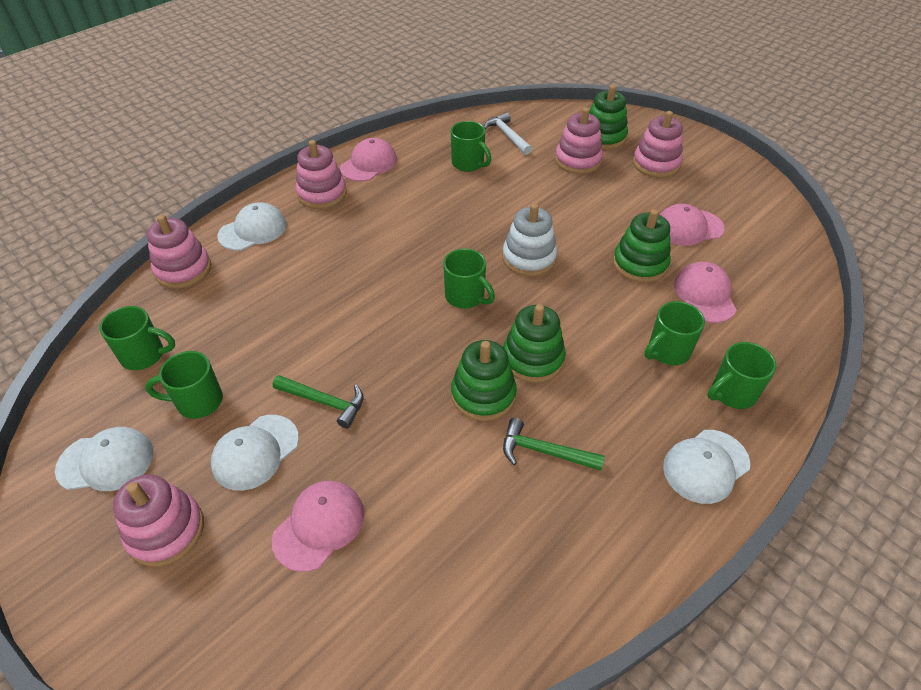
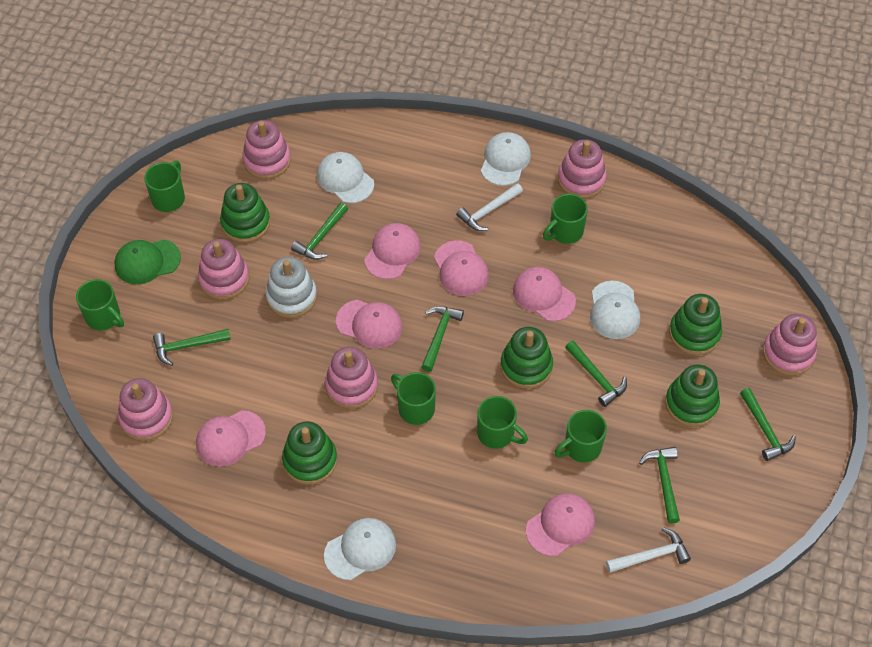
green cap: none = 0 -> [114,240,181,285] = 1
green hammer: [273,375,364,429] [503,418,605,471] = 2 -> [153,329,231,366] [291,203,348,260] [421,306,464,372] [565,341,627,407] [639,447,680,524] [740,388,796,461] = 6
green stacking toy: [451,340,517,421] [503,304,566,383] [589,85,628,150] [613,209,671,283] = 4 -> [220,183,270,243] [282,421,337,485] [500,327,553,389] [665,364,720,427] [669,294,722,355] = 5
pink cap: [272,481,364,572] [340,138,397,181] [660,204,724,246] [674,262,736,323] = 4 -> [196,410,266,467] [336,300,402,349] [364,223,421,279] [434,240,489,296] [513,267,576,322] [526,494,595,556] = 6
pink stacking toy: [113,474,204,567] [147,215,211,289] [295,140,347,209] [555,107,603,174] [633,111,683,178] = 5 -> [118,378,173,441] [198,239,249,300] [242,120,291,179] [325,347,378,409] [558,139,607,199] [763,314,817,376] = 6
white hammer: [484,113,532,155] = 1 -> [456,183,523,231] [606,527,691,573] = 2

